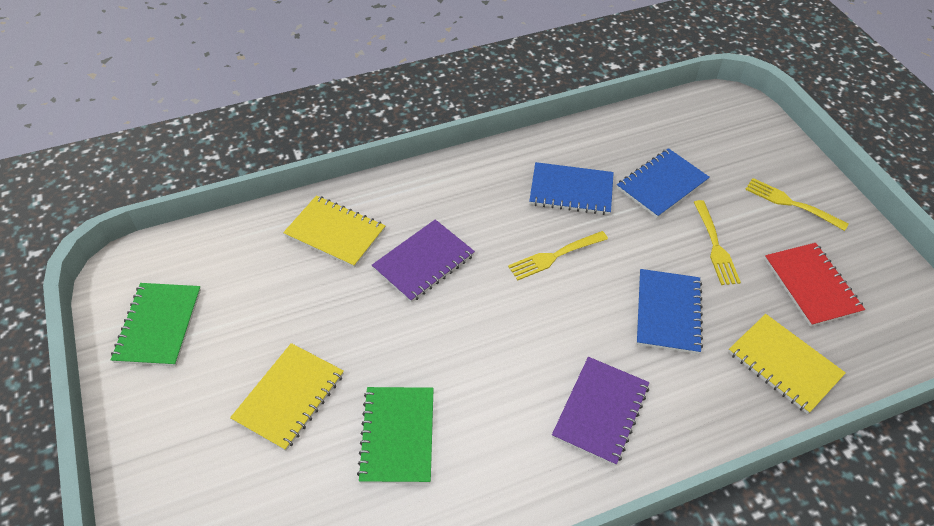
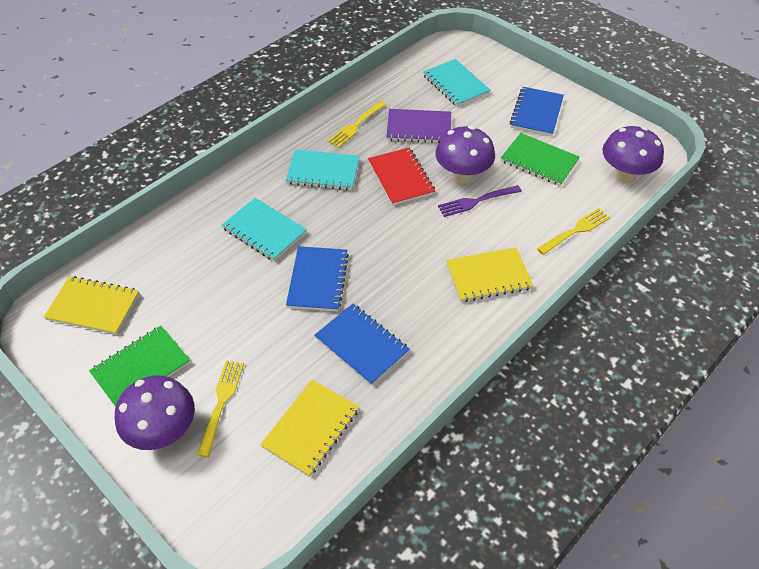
purple fork: none = 0 -> [438,185,522,217] = 1
purple mushroom: none = 0 -> [115,375,195,450] [435,126,495,184] [602,126,664,183] = 3
purple notebook: [372,219,475,303] [552,357,649,466] = 2 -> [386,109,451,143] = 1
turquoise notebook: none = 0 -> [222,198,307,261] [285,149,360,190] [423,59,490,107] = 3

